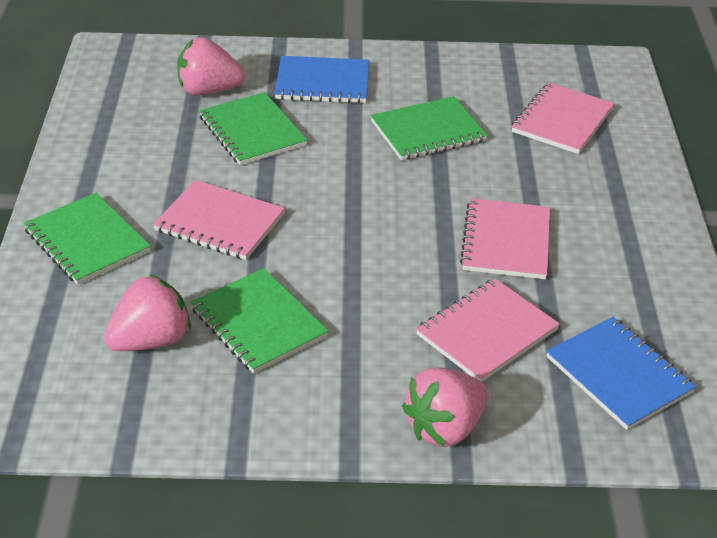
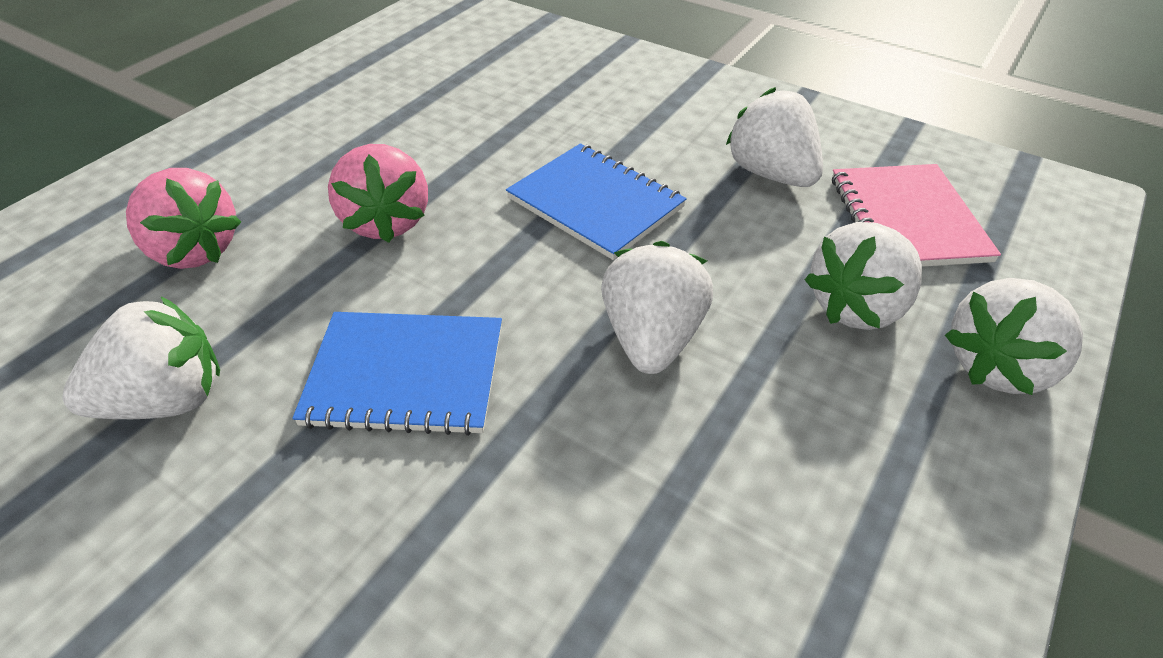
green notebook: [23,193,151,285] [190,268,329,374] [199,92,308,165] [371,96,488,160] = 4 -> none = 0
pink notebook: [153,180,285,260] [416,279,560,382] [460,198,550,279] [511,82,615,154] = 4 -> [832,164,1001,267] = 1
pink strawberry: [104,274,191,351] [177,37,245,95] [402,367,489,447] = 3 -> [126,168,241,269] [328,144,428,243] = 2
white strawberry: none = 0 -> [62,297,220,419] [601,241,713,374] [726,87,823,187] [804,222,922,330] [945,278,1083,395] = 5

